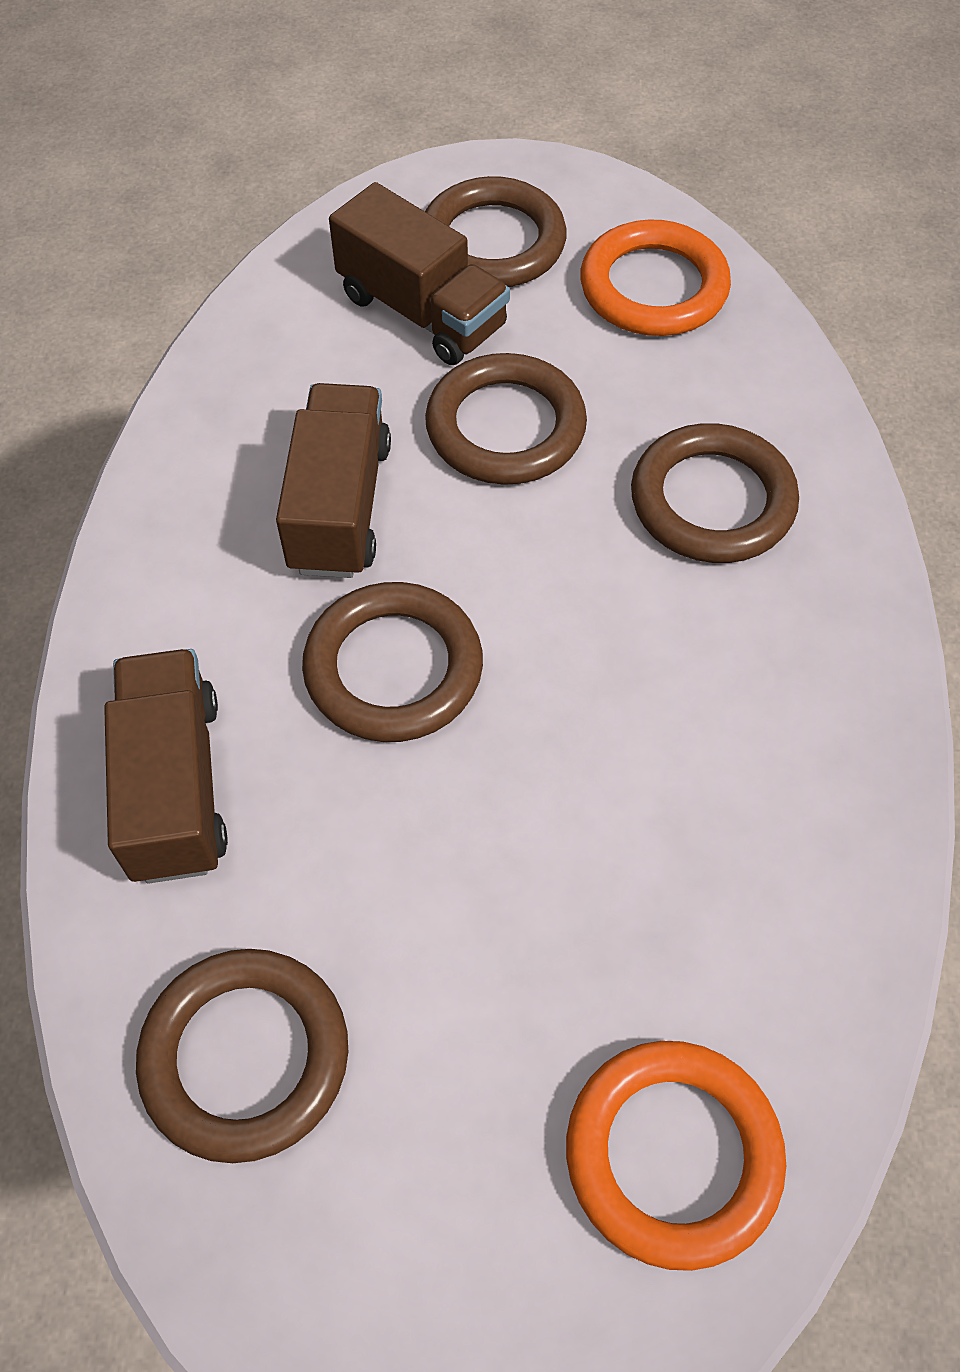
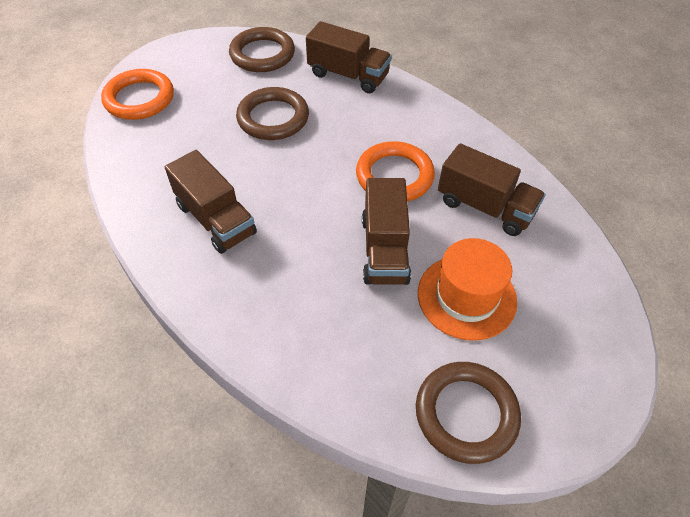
brown ring: [136,949,348,1163] [302,582,483,742] [425,176,567,287] [425,353,587,485] [631,423,799,563] = 5 -> [229,27,295,72] [236,87,309,140] [416,362,521,464] = 3
brown truck: [104,649,228,883] [276,383,391,578] [329,182,510,365] = 3 -> [165,150,257,254] [306,21,392,93] [362,178,411,285] [438,143,545,236] = 4
orange hat: none = 0 -> [418,238,517,341] = 1

